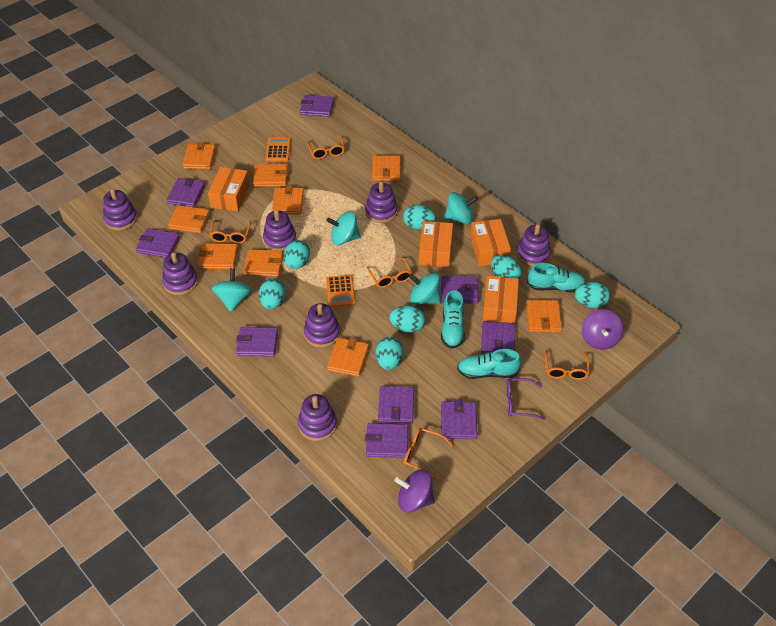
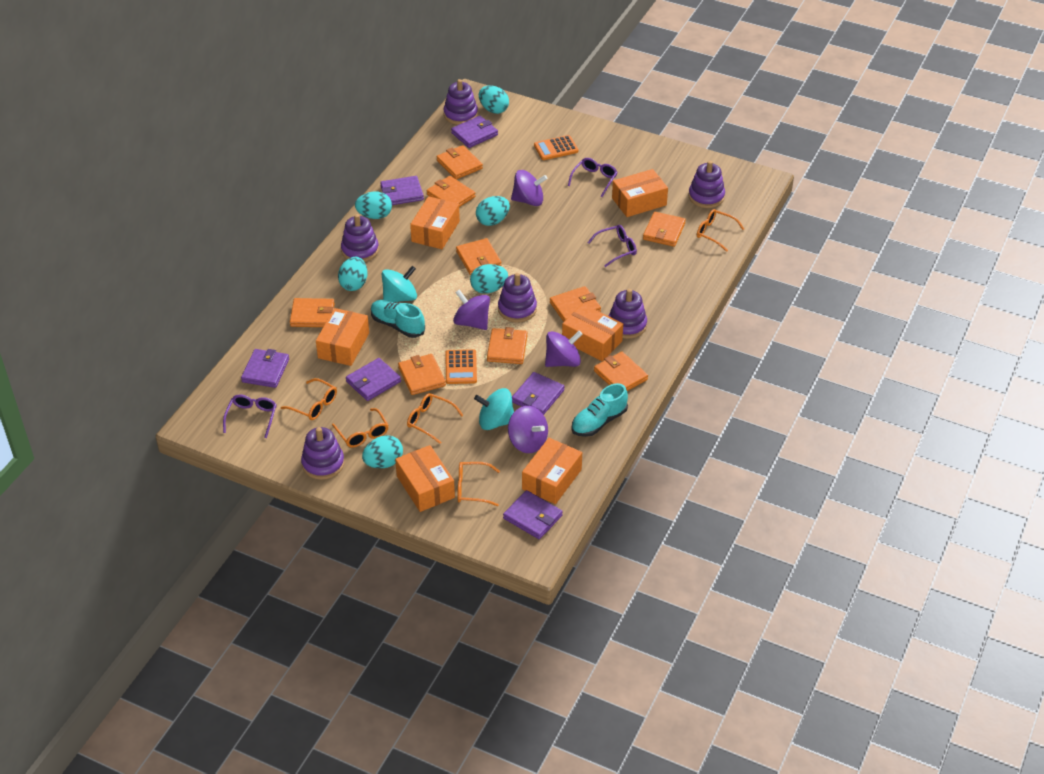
orange box: [208,167,250,212] [419,221,453,267] [470,219,511,266] [482,275,519,323] = 4 -> [316,308,369,366] [395,445,455,512] [410,196,460,249] [522,438,582,504] [562,304,623,361] [612,169,668,217] = 6
purple glasses: [506,378,545,420] = 1 -> [223,395,277,438] [568,158,618,197] [587,225,637,267] = 3
purple spinning top: [395,470,435,513] [582,309,624,350] = 2 -> [453,290,490,330] [508,406,548,453] [511,170,548,206] [545,331,582,367] = 4
purple stacking toy: [103,189,137,230] [162,252,198,295] [263,210,297,251] [298,394,337,441] [304,303,340,348] [365,182,398,223] [516,224,551,266] = 7 -> [301,427,344,480] [341,214,379,262] [443,79,478,125] [498,273,537,323] [609,289,647,339] [688,161,725,208] = 6
purple wallet: [136,228,180,258] [167,178,205,207] [236,327,278,357] [300,95,334,117] [365,423,408,458] [378,386,414,423] [441,276,479,304] [441,400,478,439] [481,321,515,354] = 9 -> [241,349,289,388] [346,358,401,401] [380,176,424,205] [451,116,498,148] [503,490,563,539] [512,372,565,415] = 6
turquoise egg: [259,279,286,309] [284,240,310,269] [376,337,403,370] [389,305,425,333] [403,205,436,229] [491,255,522,279] [574,282,610,308] = 7 -> [338,257,368,291] [355,192,392,219] [362,435,403,468] [470,264,508,294] [476,196,510,226] [479,85,509,114] = 6
turquoise shoe: [441,290,465,349] [457,349,521,379] [527,263,586,293] = 3 -> [371,300,425,338] [571,383,628,437] = 2
turquoise spinning top: [212,268,252,312] [326,211,361,245] [408,273,441,305] [444,192,478,224] = 4 -> [382,266,417,302] [474,388,514,430] = 2

